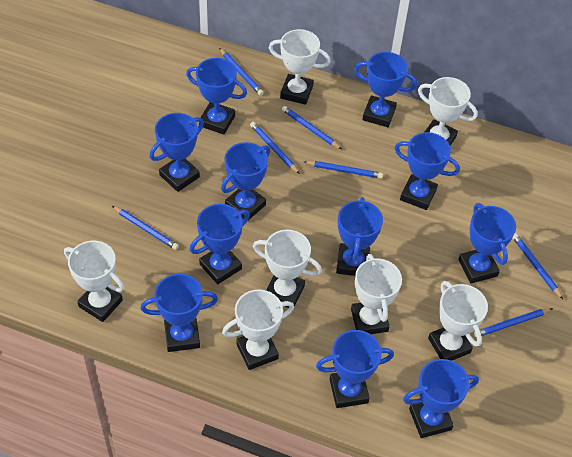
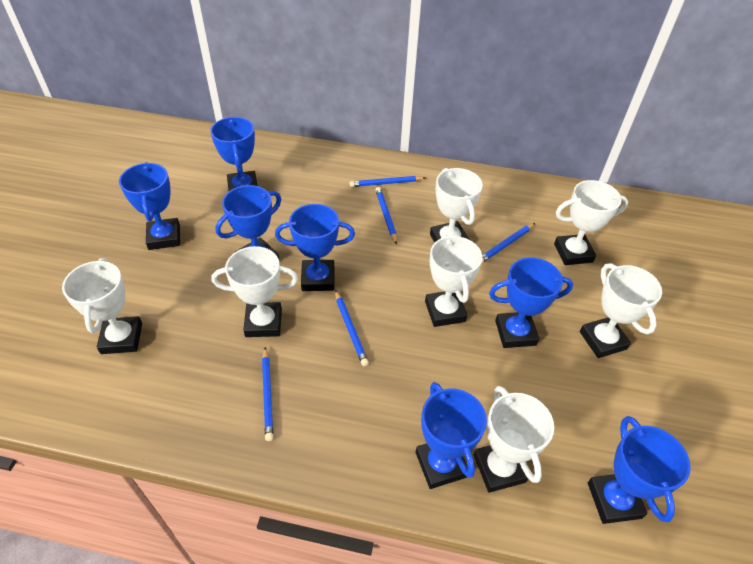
blue pencil: [112,206,179,250] [219,48,264,96] [250,122,300,174] [282,106,342,149] [304,161,383,179] [474,308,553,337] [513,233,563,299] = 7 -> [262,347,273,441] [335,290,369,366] [349,176,426,187] [375,187,397,245] [481,223,535,264] = 5
blue trophy: [141,274,218,352] [150,113,204,192] [186,58,247,135] [190,204,250,284] [221,142,270,220] [316,330,394,408] [336,197,383,276] [354,52,417,127] [395,132,460,210] [403,359,479,438] [458,203,516,284] = 11 -> [119,162,180,250] [210,117,257,191] [216,185,281,261] [275,204,355,291] [416,382,487,489] [489,257,573,348] [588,416,691,524] = 7

